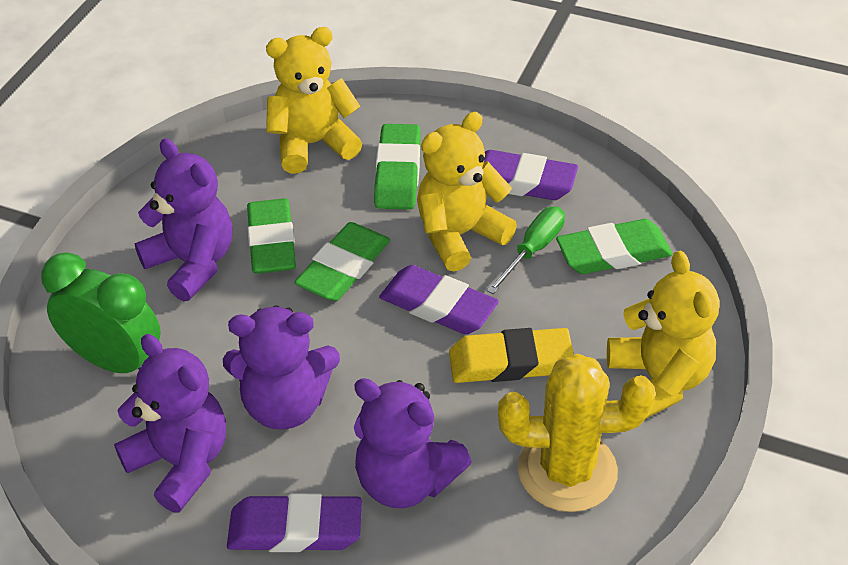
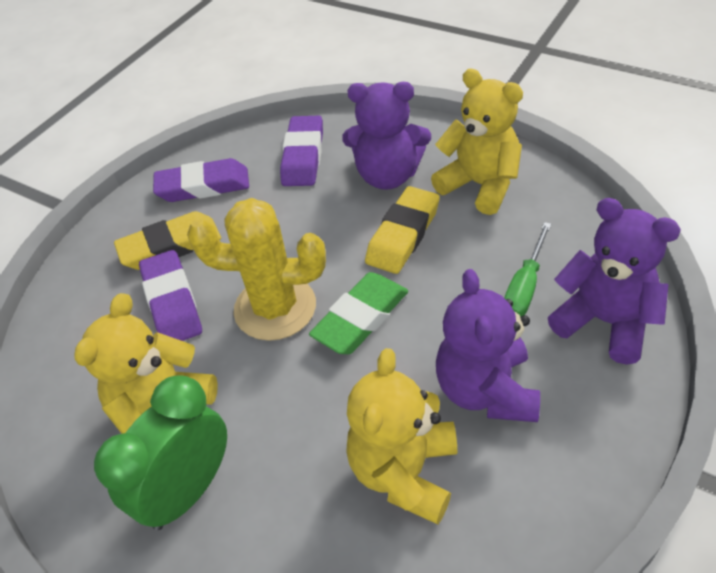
green eraser: [247,198,296,274] [294,222,390,301] [374,124,421,210] [556,219,673,274] = 4 -> [309,272,408,354] = 1
purple teddy bear: [114,334,226,513] [135,138,232,301] [223,305,340,430] [354,378,472,508] = 4 -> [342,82,431,190] [436,269,540,422] [548,198,681,365] = 3
yellow eraser: [449,328,574,383] = 1 -> [114,211,221,270] [365,186,440,274] = 2

